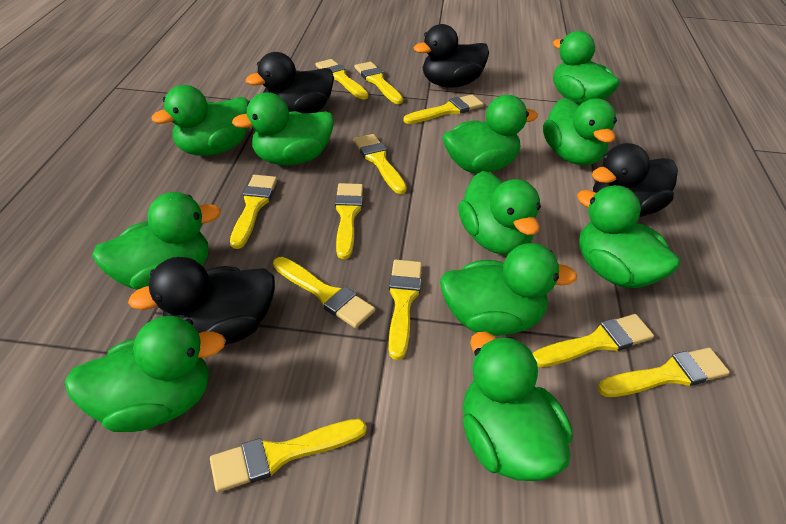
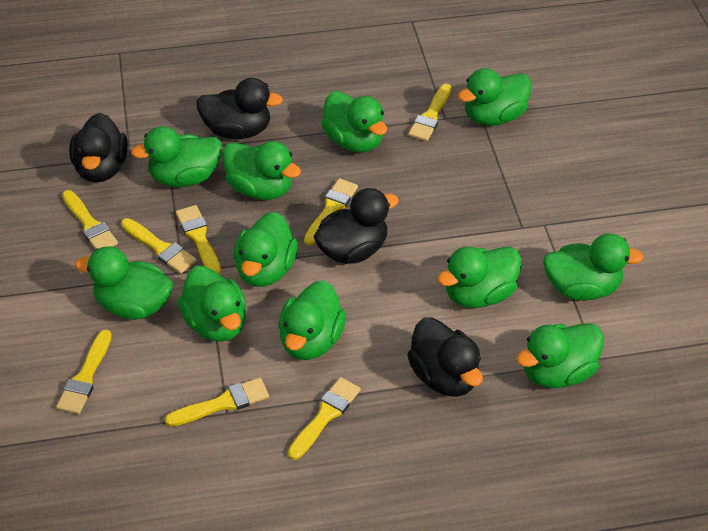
yellow brush: [210,419,367,492] [230,175,277,249] [273,257,375,328] [316,59,368,99] [335,183,363,259] [354,134,407,194] [355,62,403,104] [389,260,422,360] [403,94,483,124] [533,314,654,367] [598,348,730,397] = 11 -> [56,329,112,414] [62,190,118,250] [121,218,197,274] [165,378,269,426] [176,205,221,274] [288,377,361,460] [304,178,358,246] [408,84,451,141] = 8

